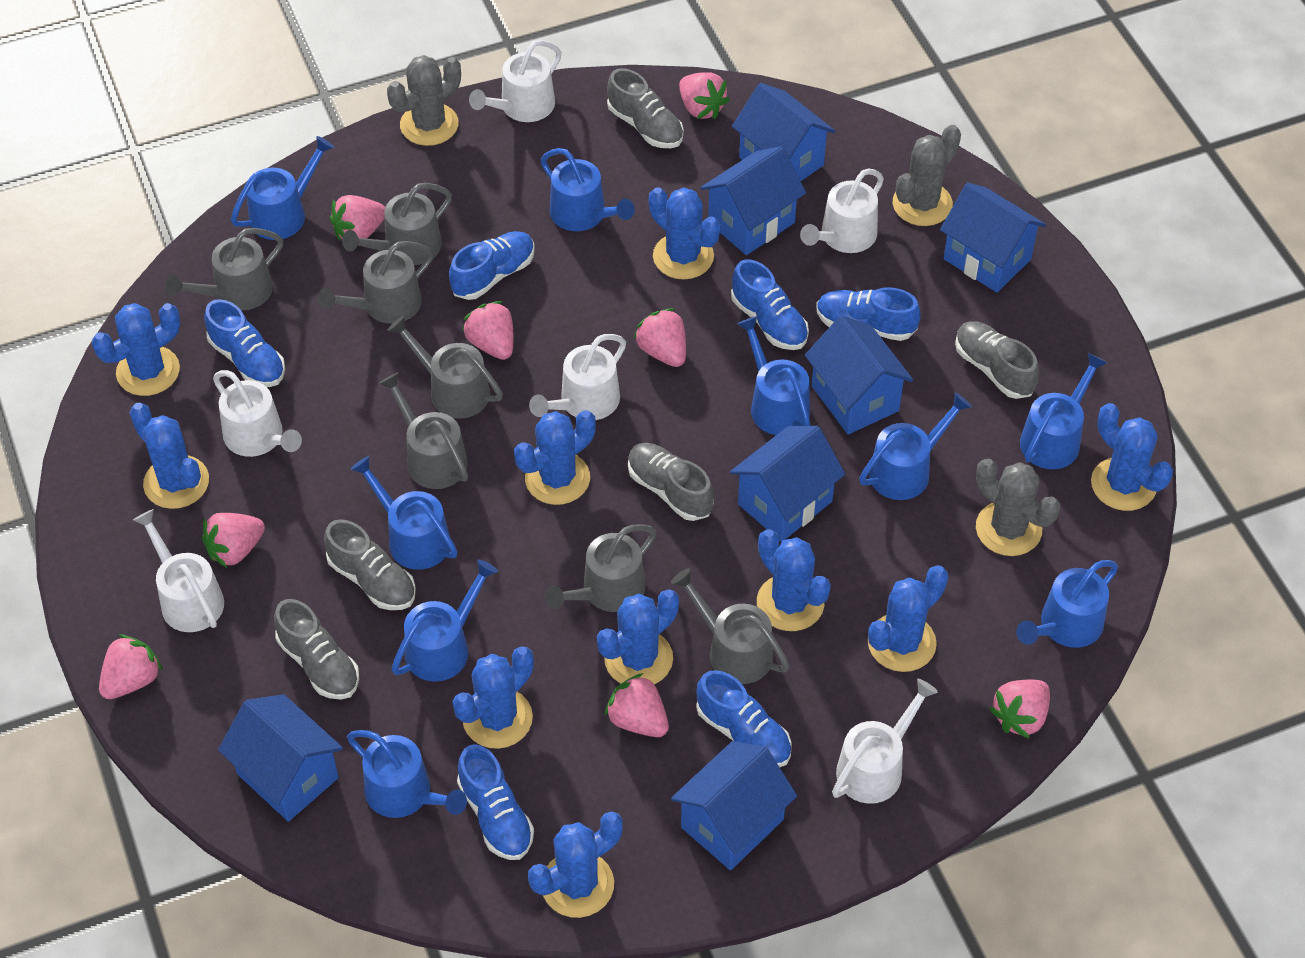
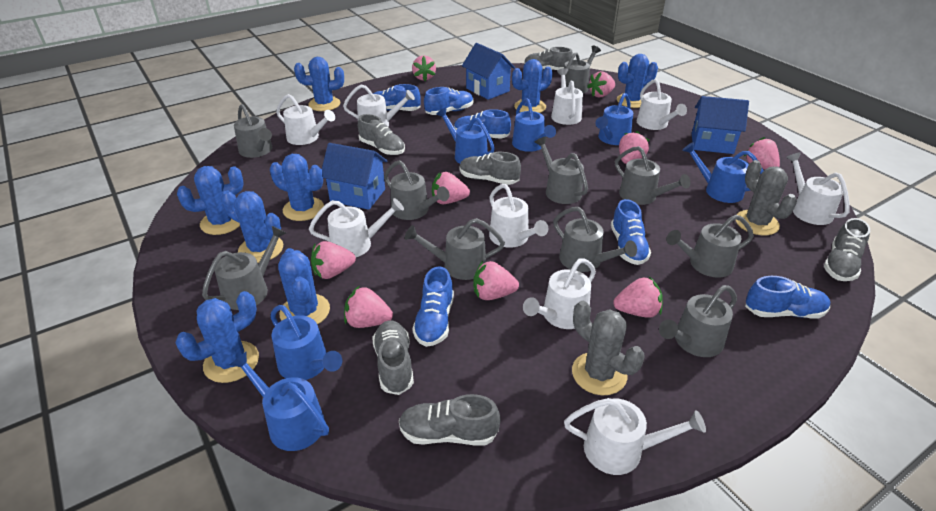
blue cactus: [92,303,180,396] [130,403,209,509] [453,646,534,749] [514,410,596,505] [528,812,623,918] [597,589,679,685] [649,187,720,280] [757,529,831,631] [868,565,949,672] [1091,403,1173,511] = 10 -> [175,291,259,383] [177,166,244,235] [221,191,283,263] [270,154,324,221] [278,248,330,325] [294,57,344,111] [512,59,553,113] [617,54,658,108] = 8
blue house: [218,694,343,822] [671,741,797,870] [701,146,806,255] [730,426,845,542] [732,83,835,181] [805,316,913,434] [940,183,1046,293] = 7 -> [322,143,387,210] [462,43,515,100] [692,96,749,154] = 3
blue watering can: [231,136,334,240] [347,730,467,818] [350,456,458,570] [392,560,498,682] [541,148,635,231] [737,316,811,435] [859,393,972,500] [1017,560,1118,648] [1020,353,1107,469] = 9 -> [230,352,329,451] [270,305,342,380] [436,107,495,164] [512,98,556,152] [595,93,633,145] [682,142,764,203] = 6
grey cactus: [387,55,461,146] [893,125,961,226] [976,458,1060,556] = 3 -> [572,301,644,395] [736,160,797,235] = 2
grey shoe: [274,599,359,700] [324,519,416,610] [607,68,684,148] [628,443,714,521] [955,321,1039,399] = 5 -> [358,114,405,155] [372,320,414,395] [399,394,501,446] [460,152,521,185] [524,47,573,70] [824,218,870,281] = 6
grey watering can: [165,228,283,311] [318,241,433,324] [342,183,452,265] [379,372,468,489] [387,316,503,419] [544,524,656,612] [671,568,790,684] = 7 -> [202,226,286,310] [234,104,272,158] [384,160,450,220] [405,218,505,280] [535,136,588,204] [553,207,637,272] [564,45,601,94] [615,146,691,205] [659,285,737,357] [666,215,754,278] = 10
pink strawberry: [99,634,163,699] [202,513,265,568] [330,195,385,241] [462,301,513,360] [605,673,669,737] [633,308,686,367] [679,72,730,119] [989,680,1050,738] = 8 -> [311,241,356,279] [344,286,393,328] [412,56,436,81] [432,172,470,204] [473,261,519,300] [587,71,615,98] [613,277,663,318] [619,131,649,164] [744,137,780,170] = 9
white watering can: [133,509,224,632] [213,370,302,457] [469,40,562,122] [529,334,626,420] [800,169,884,253] [832,679,938,804] = 6 -> [276,94,335,145] [309,198,404,257] [343,84,415,126] [489,184,548,248] [523,258,596,329] [551,68,583,125] [564,398,706,475] [637,79,687,130] [786,152,850,225] = 9

